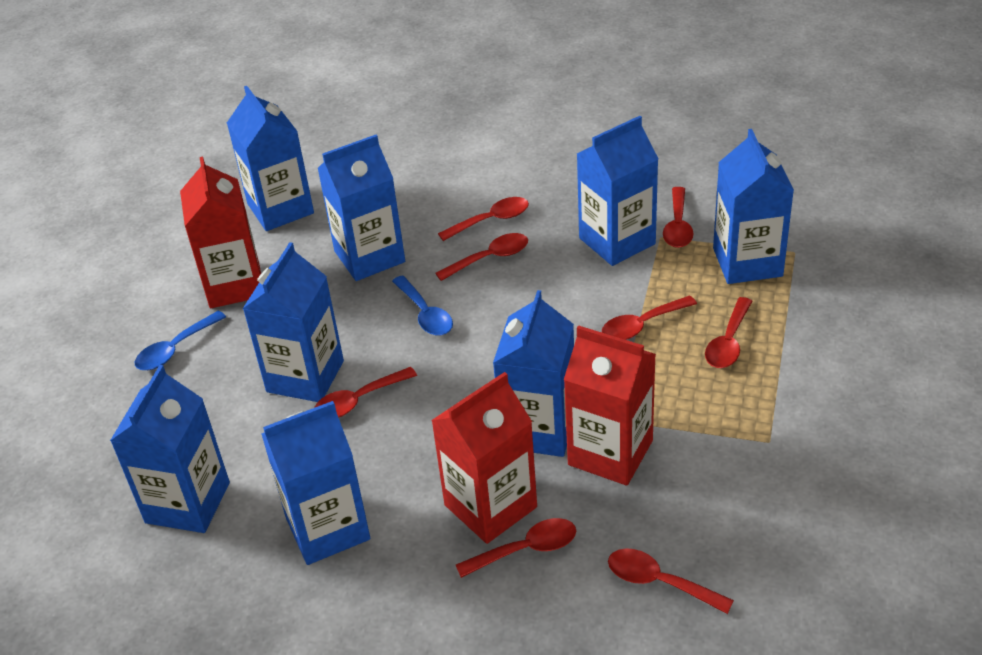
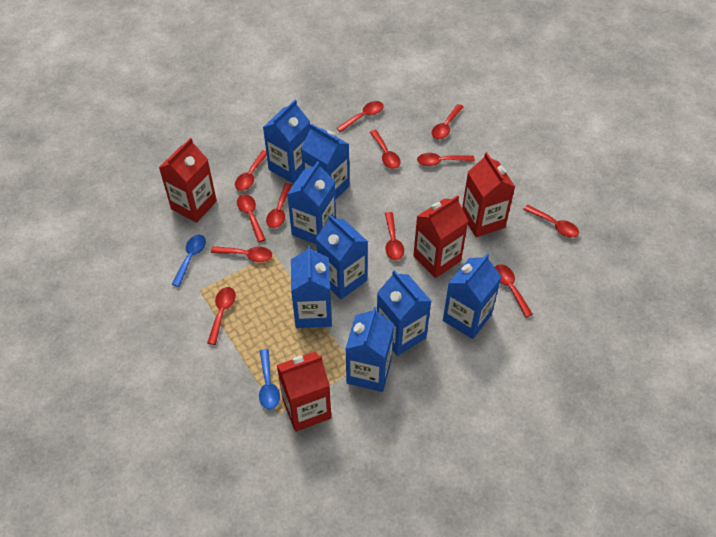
red carton: [180,157,261,308] [431,372,537,544] [564,325,656,486] = 3 -> [159,138,217,223] [277,352,331,432] [413,195,468,278] [462,152,515,237] = 4
red spoon: [314,367,417,418] [435,233,528,281] [438,197,529,241] [456,518,576,578] [602,295,697,340] [608,548,734,614] [663,187,694,248] [705,297,752,368] = 8 -> [207,287,236,345] [211,246,272,262] [235,150,267,191] [237,194,266,242] [266,183,292,228] [337,101,384,132] [370,130,401,169] [385,212,404,260] [417,153,475,166] [432,104,464,139] [495,264,533,318] [523,205,579,238] = 12

